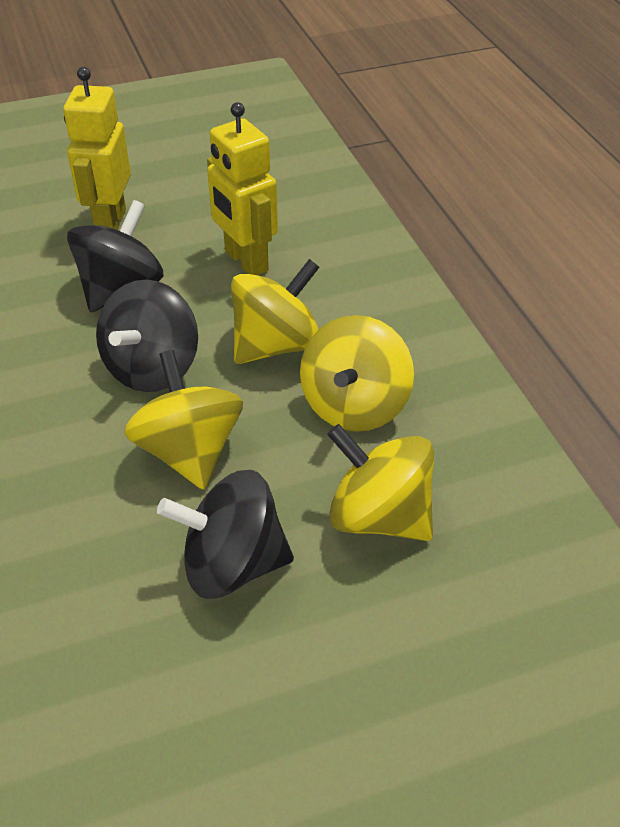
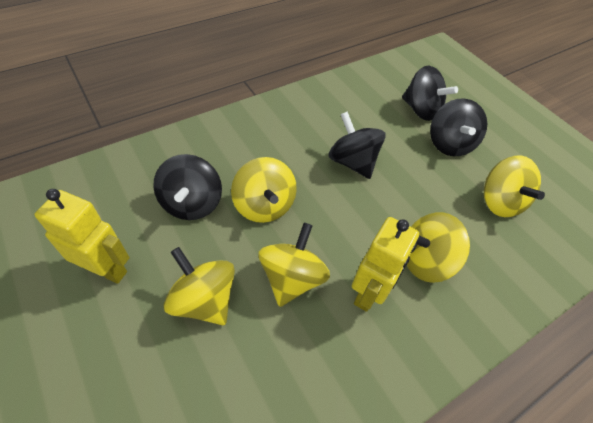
black spinning top: [67,200,163,312] [96,280,198,392] [157,470,294,599] = 3 -> [153,154,222,220] [328,111,386,179] [402,66,458,121] [430,99,487,156] = 4
yellow spinning top: [124,350,243,490] [231,259,320,364] [300,315,414,432] [327,424,434,541] = 4 -> [163,247,235,325] [231,157,297,223] [258,223,330,307] [407,212,470,283] [484,155,545,217] = 5

